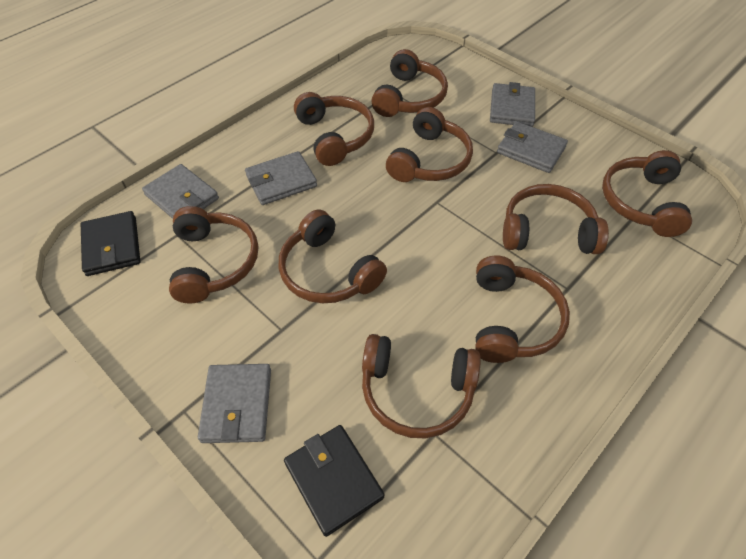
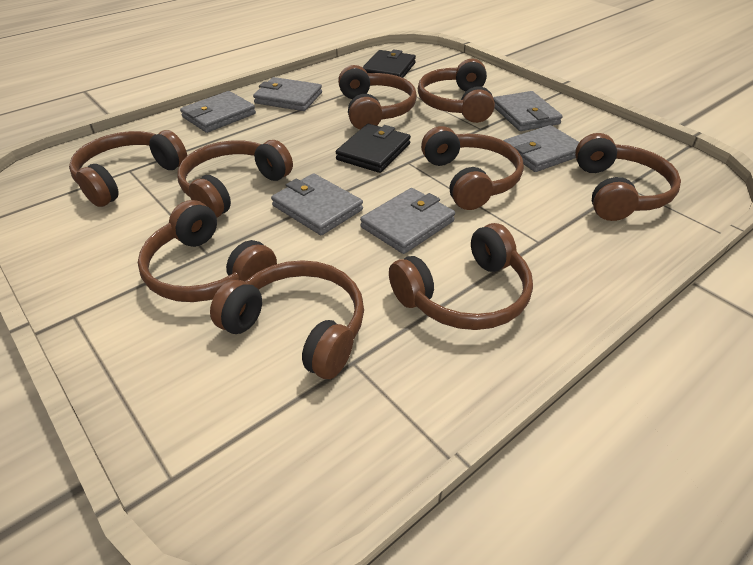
grey wallet: [142,164,219,219] [198,364,271,443] [245,151,317,205] [490,82,535,127] [497,121,568,173] = 5 -> [180,91,256,133] [253,77,322,111] [271,173,363,235] [360,188,455,254] [493,91,563,131] [503,125,579,172] = 6

